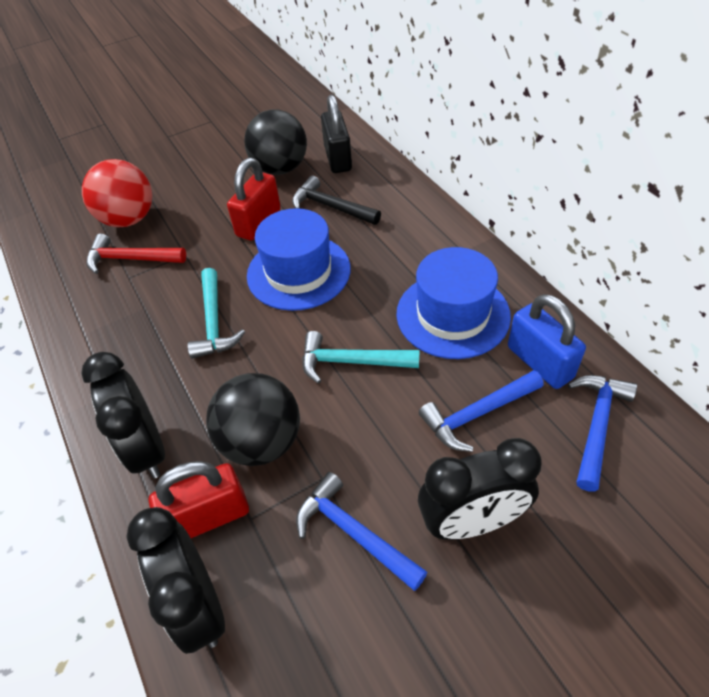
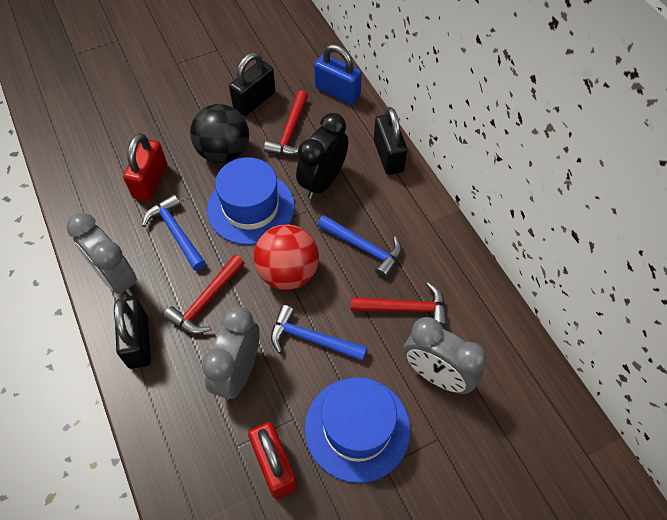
black ball: [206,373,300,466] [244,109,307,175] = 2 -> [190,104,249,163] = 1
black clock: [81,352,165,479] [126,507,225,654] [418,438,542,540] = 3 -> [296,113,348,199] = 1
black hammer: [292,175,381,225] = 1 -> none = 0
black padlock: [321,94,352,173] = 1 -> [114,298,151,369] [229,52,276,116] [374,107,407,175] = 3
grey clock: none = 0 -> [67,213,137,296] [202,306,259,400] [403,317,487,394] = 3
red hammer: [86,234,186,274] = 1 -> [163,255,245,334] [264,90,308,155] [351,282,447,328] = 3
turquoise hammer: [188,268,245,359] [302,331,420,384] = 2 -> none = 0

